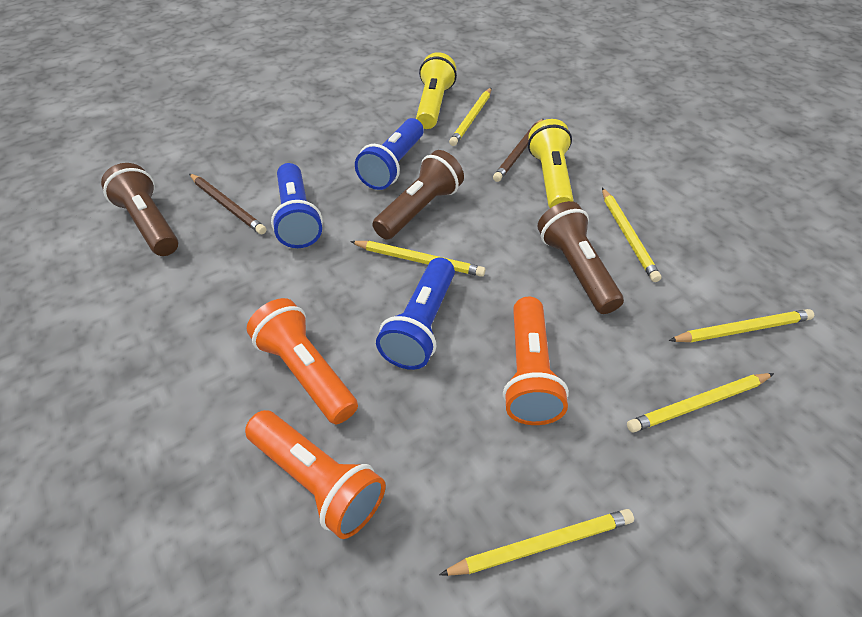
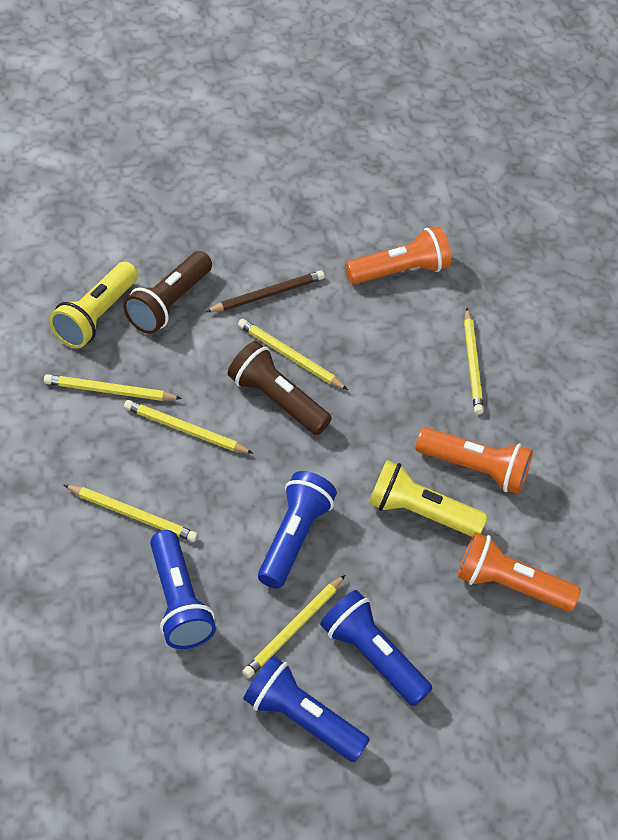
blue flashlight: [271,163,323,248] [355,118,424,190] [376,257,455,370] = 3 -> [150,530,216,649] [243,656,370,762] [258,471,337,589] [320,590,432,706] = 4
brown flashlight: [101,163,178,256] [372,150,464,240] [537,201,624,314] = 3 -> [123,251,212,334] [228,341,332,435] = 2
brown pencil: [189,174,266,234] [493,119,543,182] = 2 -> [206,271,325,312] = 1

